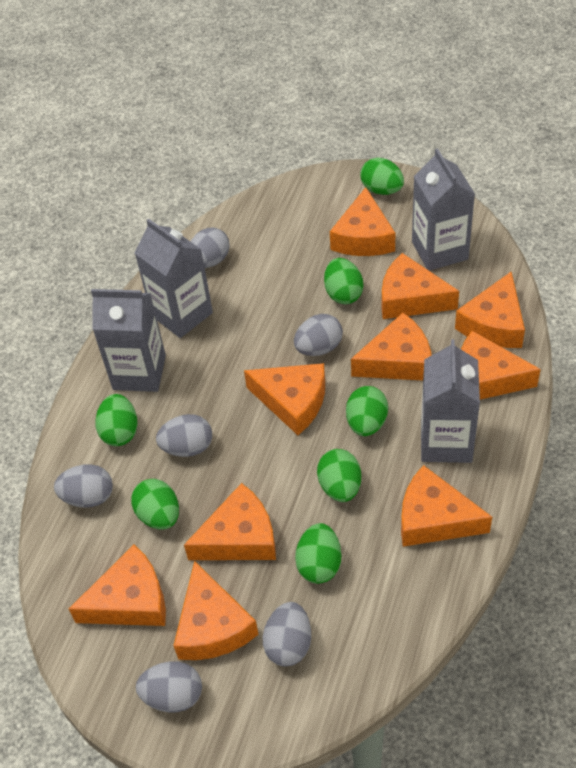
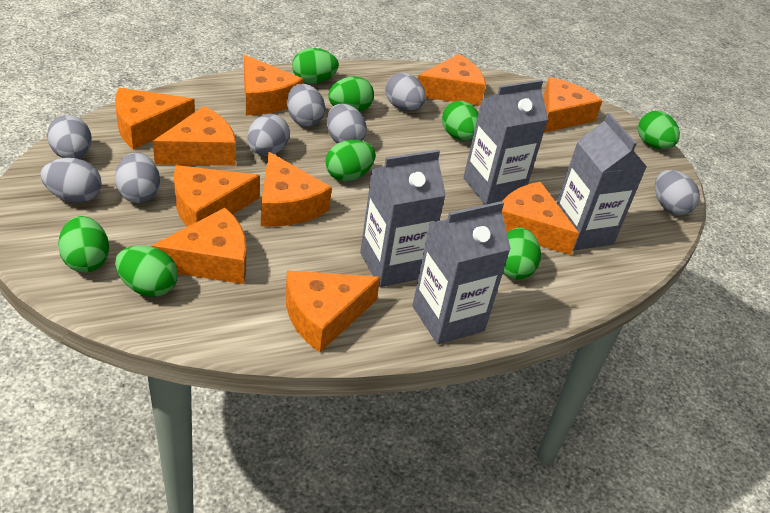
green egg: [95,394,137,446] [131,479,179,530] [295,523,341,584] [317,449,361,502] [324,258,363,304] [346,386,388,436] [360,157,404,195] = 7 -> [58,216,109,273] [115,245,178,297] [292,48,339,84] [325,140,375,181] [328,76,374,112] [442,101,478,140] [503,228,541,280] [638,111,680,149] = 8
grey egg: [54,464,113,508] [136,661,202,712] [156,414,212,457] [190,228,230,268] [263,602,311,667] [294,314,343,356] = 6 -> [40,158,102,203] [47,115,92,159] [115,153,160,203] [247,114,290,156] [287,84,325,127] [327,104,367,143] [385,73,426,111] [655,170,700,215] = 8

